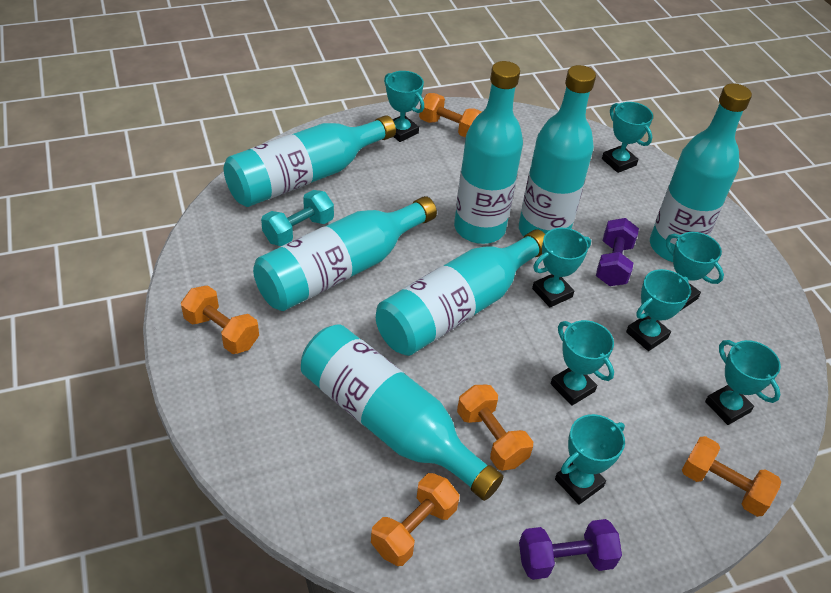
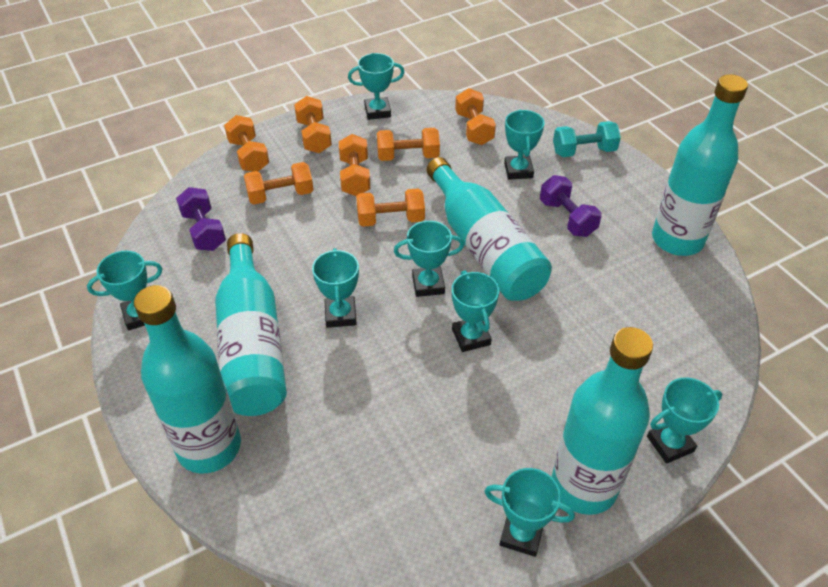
orange dumbbell: [181,285,259,354] [371,473,459,566] [419,93,482,138] [457,385,533,471] [682,436,781,517] = 5 -> [224,115,269,172] [244,162,313,204] [294,96,332,153] [339,134,370,196] [356,188,425,227] [377,128,440,161] [455,88,496,145] = 7
turquoise bottle: [224,115,396,207] [253,196,437,311] [301,324,503,501] [376,229,545,356] [454,61,523,244] [519,65,596,237] [650,83,752,262] = 7 -> [134,285,241,474] [215,233,287,416] [426,157,552,301] [552,327,653,515] [652,74,748,256] = 5

